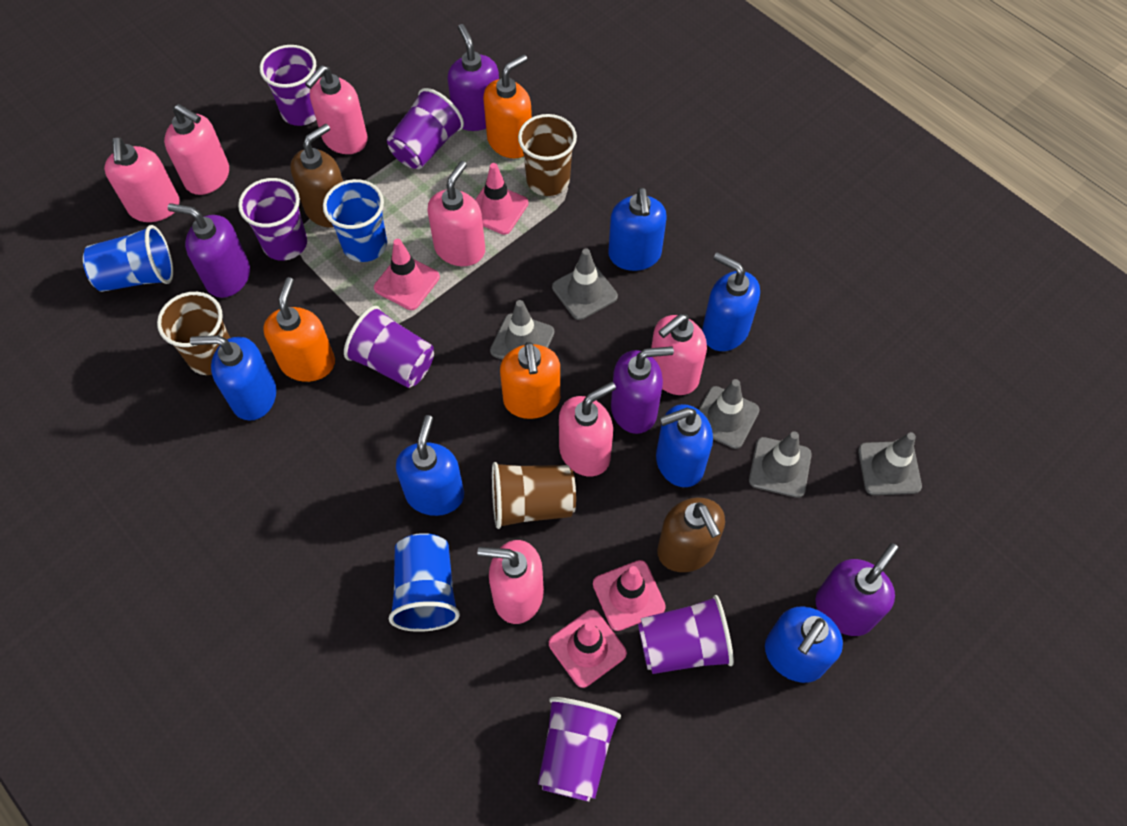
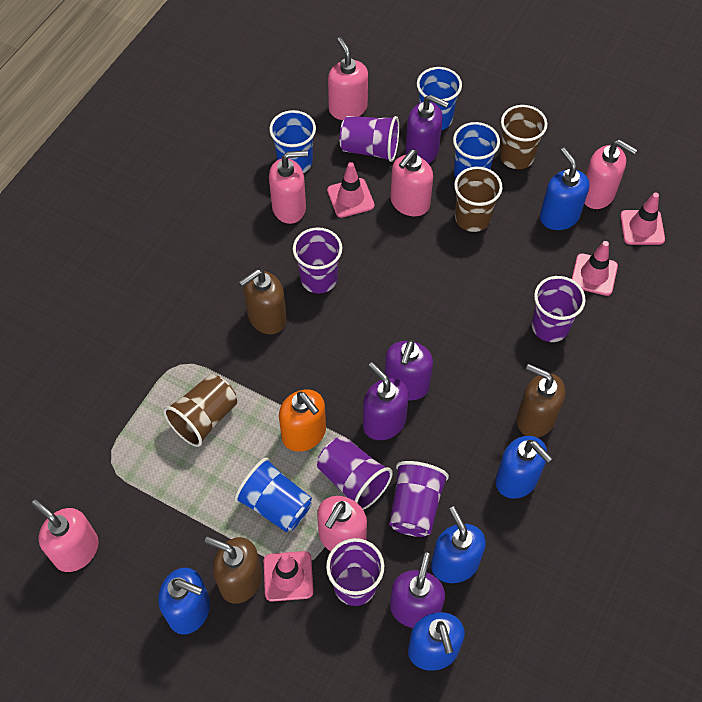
blue cup: [83,225,173,292] [323,179,387,262] [389,533,460,632] = 3 -> [234,458,312,532] [269,110,316,173] [417,67,462,130] [453,122,500,178] = 4
blue soap dispenser: [190,335,276,421] [396,415,464,516] [608,188,667,271] [656,404,713,487] [702,252,760,351] [765,606,843,683] = 6 -> [158,568,210,635] [408,612,465,671] [431,506,486,583] [495,436,552,499] [540,148,589,230] = 5
brown soap dispenser: [290,124,343,228] [657,498,725,572] = 2 -> [205,536,262,604] [239,269,287,334] [517,364,565,438] = 3
grey traffic cone: [490,300,554,360] [552,248,618,320] [698,379,760,449] [749,431,812,498] [858,432,922,495] = 5 -> none = 0
orange soap dispenser: [263,277,335,382] [483,54,532,158] [500,342,560,419] = 3 -> [279,390,326,452] = 1
pink soap dispenser: [104,137,180,222] [164,104,229,195] [305,65,368,154] [427,161,485,266] [477,540,544,624] [559,382,616,477] [651,314,707,395] = 7 -> [31,499,99,572] [269,150,308,224] [317,496,367,551] [328,37,368,120] [390,149,433,216] [584,139,638,209] = 6

